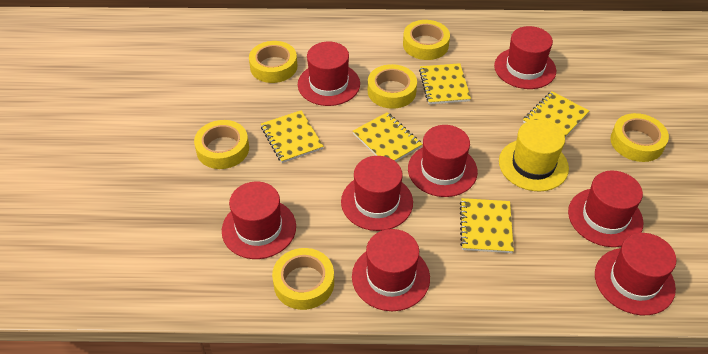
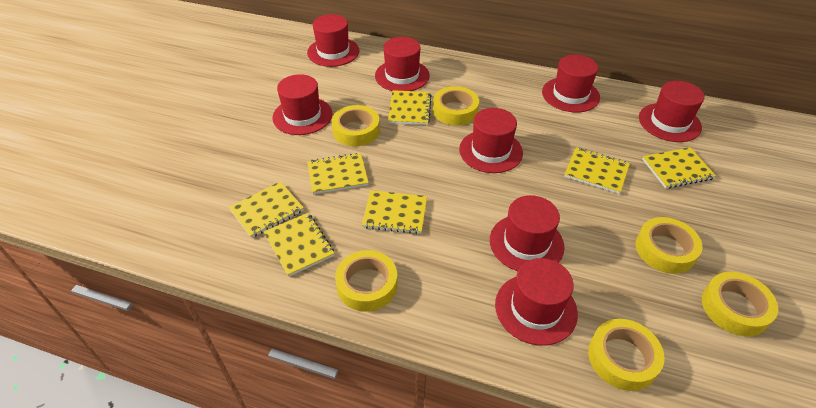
yellow hat: [499,120,569,191] = 1 -> none = 0
yellow notebook: [261,110,324,163] [353,112,422,162] [419,63,471,104] [460,198,514,253] [523,91,589,137] = 5 -> [229,181,304,238] [264,213,335,277] [307,153,369,194] [362,190,427,234] [388,90,432,125] [564,147,630,194] [642,147,716,189] = 7

